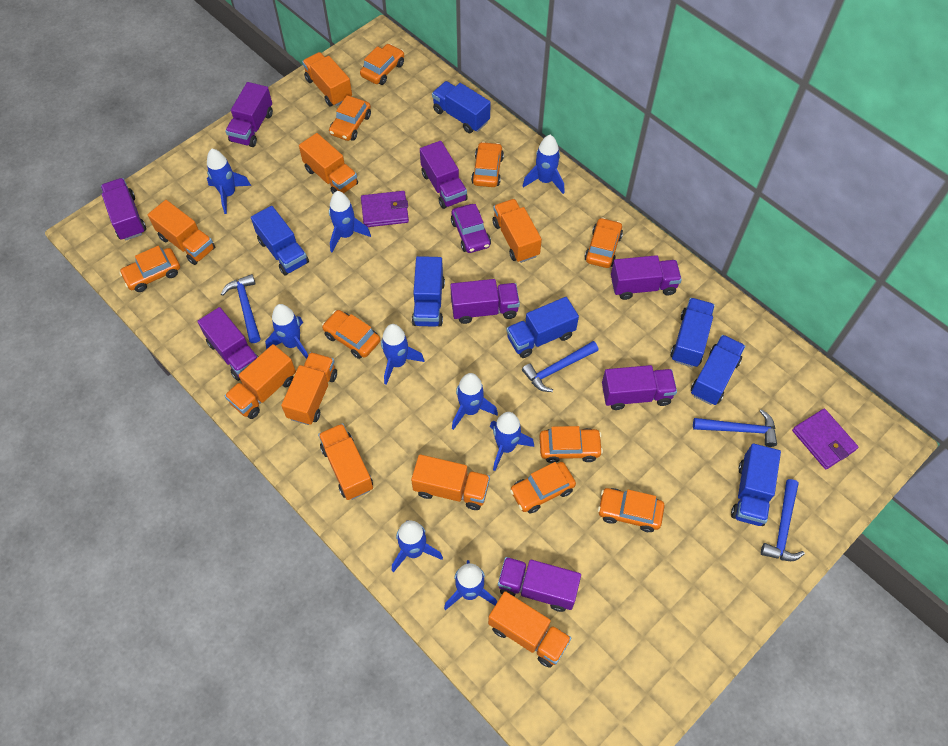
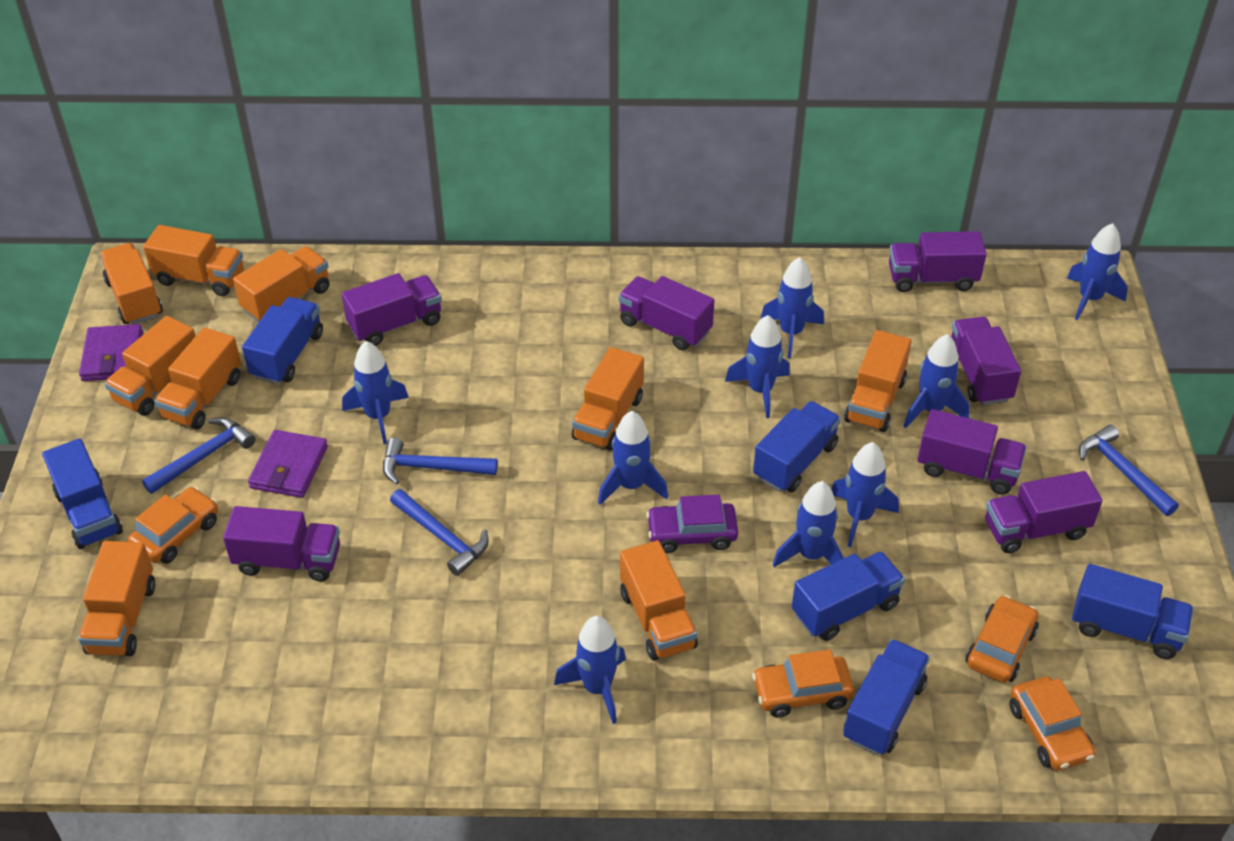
blue truck: [251,206,309,276] [412,256,445,327] [432,81,491,133] [507,297,579,358] [670,298,715,367] [691,335,746,405] [731,443,781,526] = 7 -> [42,438,123,549] [242,297,323,384] [753,401,841,492] [792,551,905,641] [843,639,930,755] [1072,564,1194,659] = 6
orange car: [119,246,180,292] [322,310,380,359] [329,95,371,141] [360,44,404,85] [471,142,504,187] [510,462,576,514] [539,426,603,463] [585,217,623,268] [598,488,665,532] = 9 -> [128,487,218,564] [752,649,854,718] [966,595,1039,683] [1009,676,1095,770] = 4
purple truck: [101,178,146,240] [197,307,259,381] [225,82,273,147] [420,141,468,209] [450,279,520,324] [498,557,581,612] [602,365,677,410] [611,255,682,300] = 8 -> [223,506,340,581] [342,273,442,346] [618,276,715,351] [889,231,987,292] [917,409,1027,495] [951,317,1021,405] [985,471,1103,553] = 7

